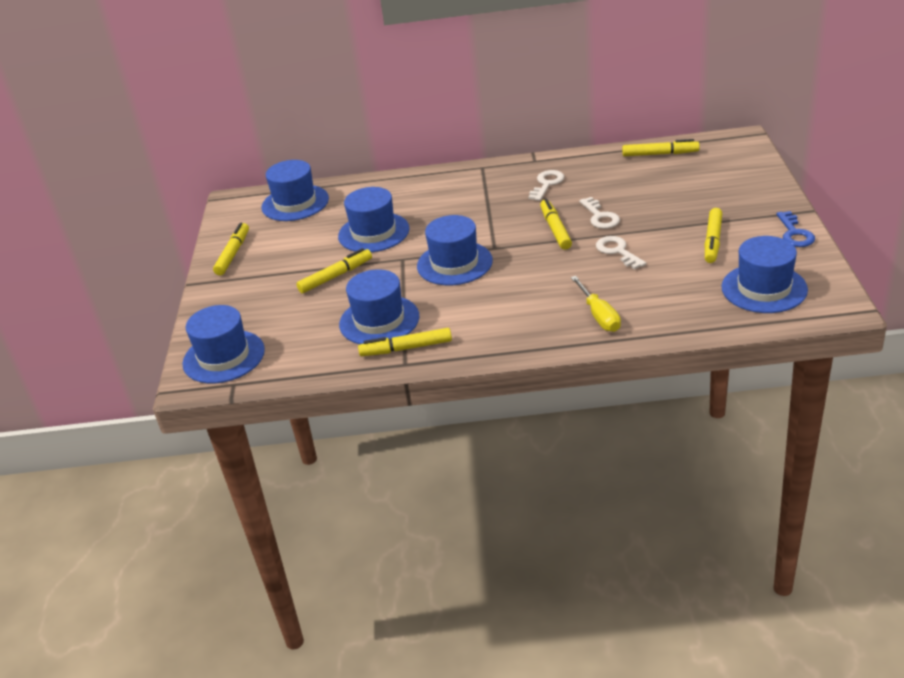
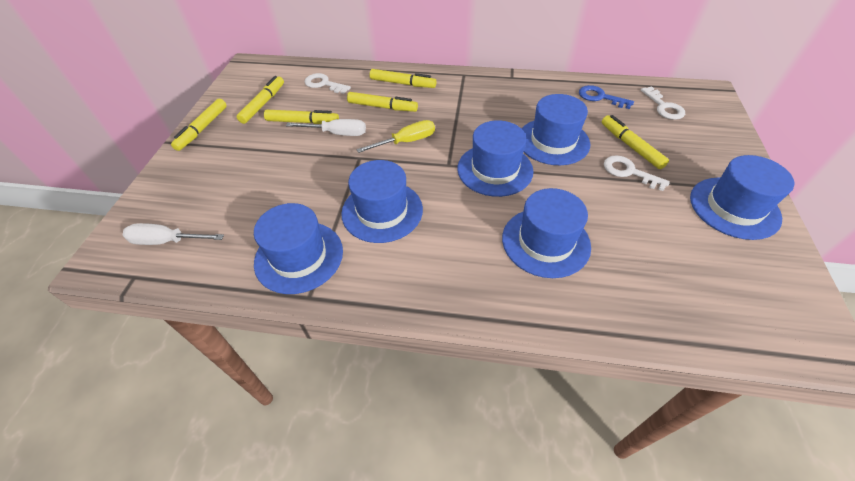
white screwdriver: none = 0 -> [123,223,224,245] [286,119,366,136] = 2

